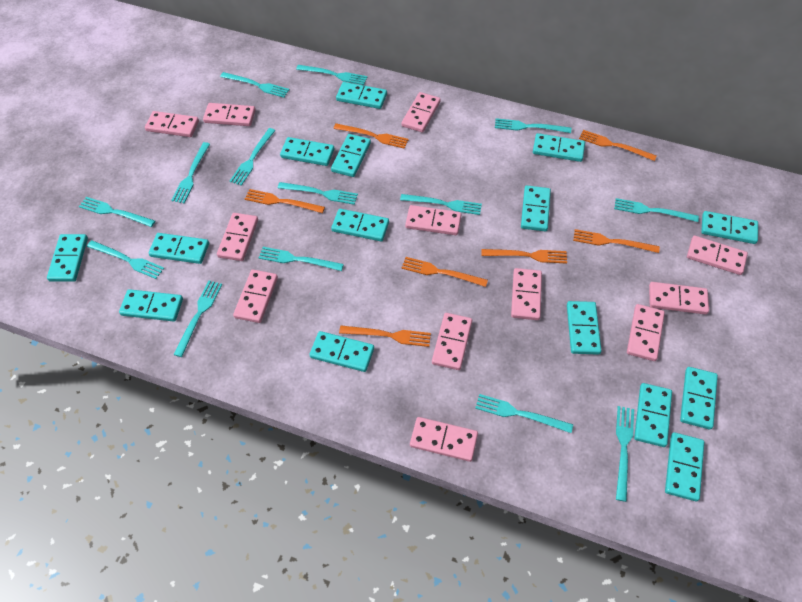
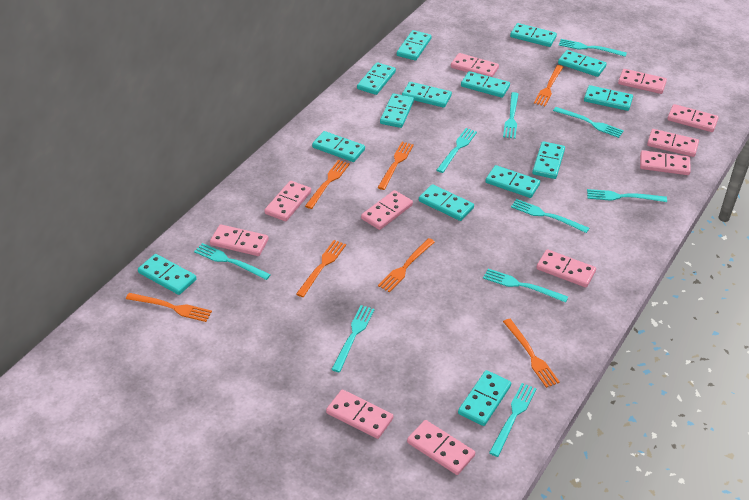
pink domino: [145,111,199,137] [203,103,255,126] [217,213,258,261] [233,269,278,323] [401,92,441,132] [405,205,462,235] [410,417,478,462] [432,313,472,370] [511,268,542,320] [627,304,665,361] [649,282,709,315] [687,236,748,275] = 12 -> [210,224,269,256] [264,181,311,221] [326,390,393,439] [361,190,413,230] [407,420,475,475] [451,53,499,77] [536,249,596,287] [618,69,667,94] [640,150,691,175] [647,129,699,157] [667,104,719,132] = 11
turquoise domino: [47,234,88,282] [119,289,183,322] [149,233,209,264] [280,137,334,166] [310,331,374,372] [331,134,371,177] [331,209,389,241] [336,82,387,109] [521,185,551,231] [533,133,585,162] [567,301,601,355] [634,383,672,447] [665,432,704,501] [680,367,718,429] [701,211,758,244] = 15 -> [138,254,197,295] [312,131,365,162] [357,62,396,95] [380,94,414,128] [397,30,432,61] [402,82,452,108] [419,184,474,221] [458,370,511,426] [461,71,510,98] [485,165,540,198] [510,23,557,47] [532,141,565,179] [558,50,607,77] [584,85,633,111] = 14
turquoise fork: [79,197,155,227] [87,240,164,279] [171,142,210,203] [173,281,222,357] [220,72,289,98] [230,128,276,186] [258,247,344,271] [278,182,358,205] [296,65,367,85] [400,194,482,215] [475,394,573,433] [495,118,571,133] [614,198,699,222] [616,406,634,502] = 14 -> [194,243,271,280] [331,305,375,372] [437,128,477,173] [483,269,568,303] [489,383,536,457] [503,92,518,139] [511,199,589,233] [553,107,624,138] [559,39,627,57] [587,189,667,202] = 10

